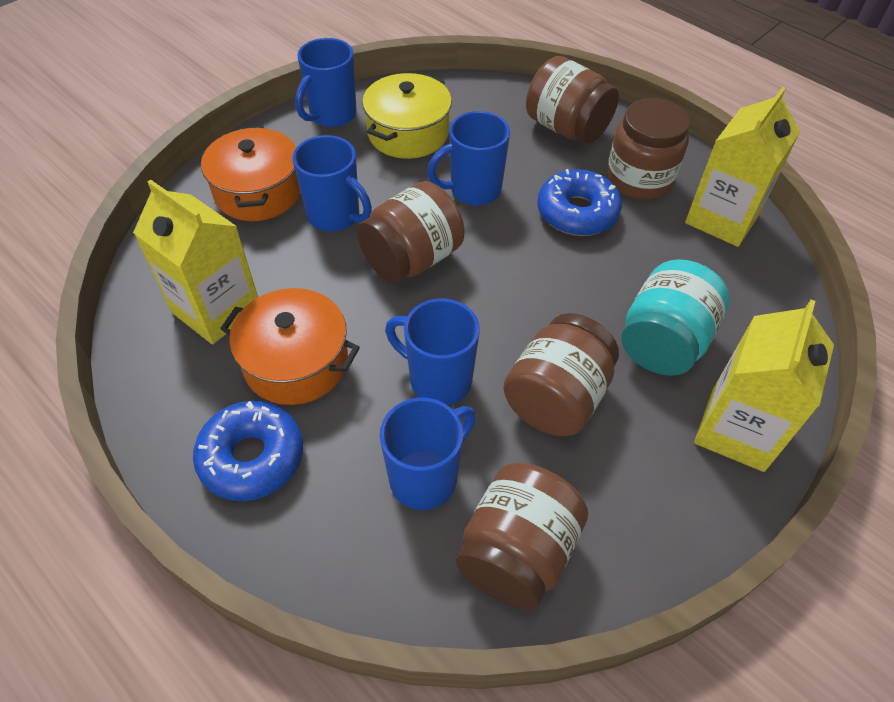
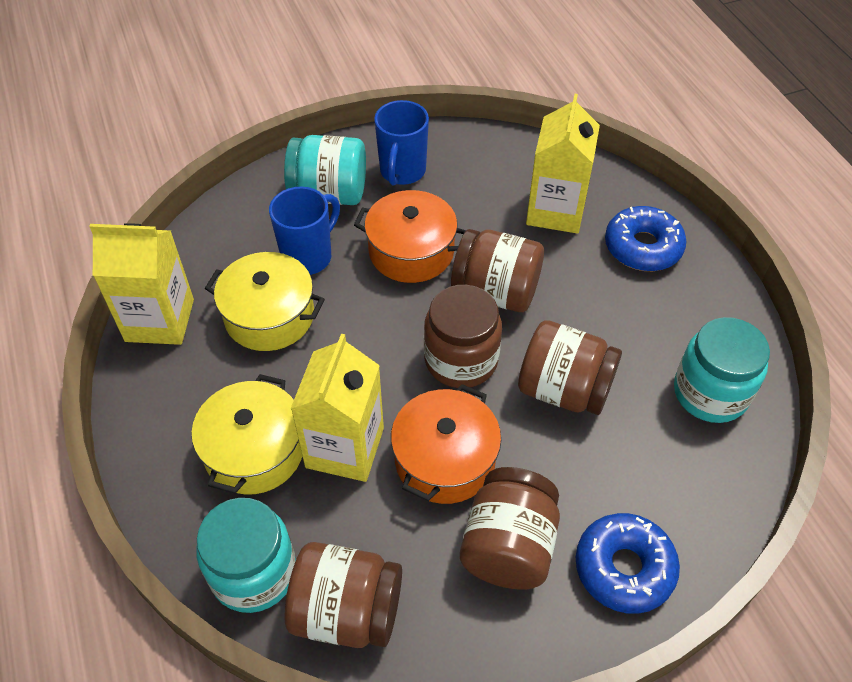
blue mug: [293,135,372,232] [295,38,357,127] [380,397,476,510] [385,298,480,405] [427,111,510,206] = 5 -> [269,187,340,275] [374,100,429,186] = 2
turquoise jar: [621,259,730,376] = 1 -> [197,498,296,613] [284,135,366,205] [674,317,770,423] = 3
yellow pot: [362,73,452,159] = 1 -> [191,374,302,494] [205,252,325,351] = 2

